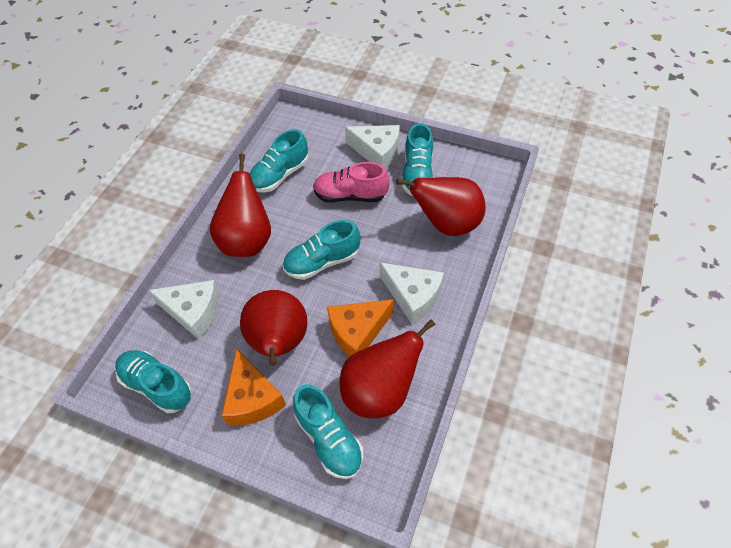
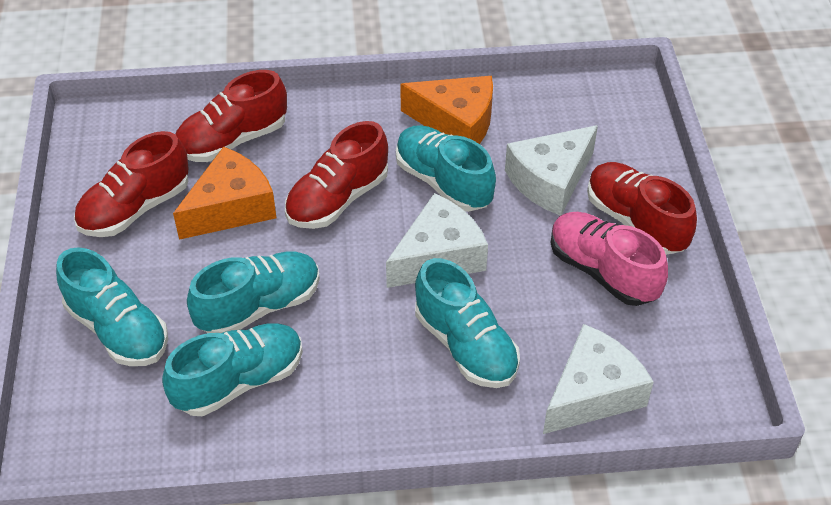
red pear: [210,154,271,257] [240,290,307,366] [340,319,436,418] [396,177,486,236] = 4 -> none = 0
red shoe: none = 0 -> [74,131,189,237] [175,70,287,162] [285,121,388,229] [587,162,697,255] = 4

